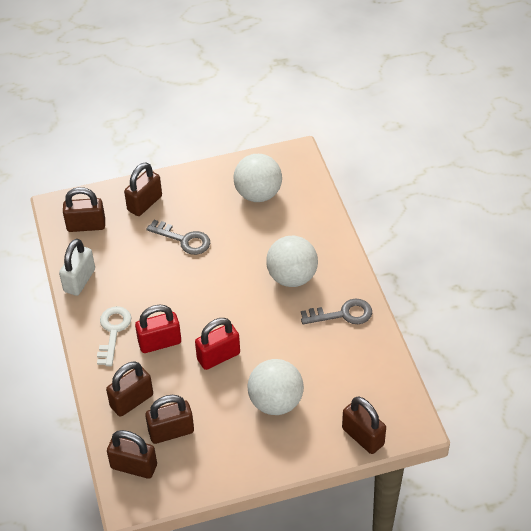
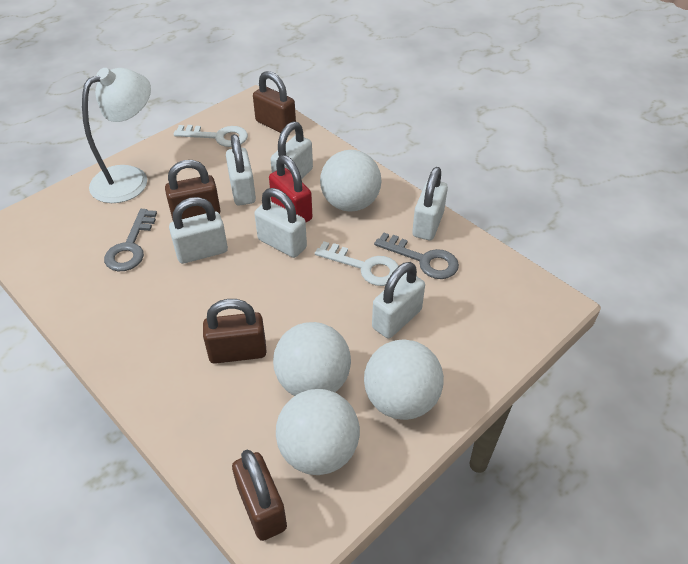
brown padlock: [63,187,105,232] [106,361,153,417] [107,430,157,479] [124,162,162,216] [145,395,194,444] [342,397,386,454] = 6 -> [165,160,221,220] [203,299,267,364] [232,450,287,541] [253,71,296,133] = 4
red padlock: [135,305,181,353] [195,318,240,370] = 2 -> [269,155,312,222] = 1
white ball: [233,154,282,202] [248,359,304,415] [266,236,318,287] = 3 -> [273,322,351,396] [276,389,360,475] [320,150,381,212] [364,339,444,420] = 4
white key: [97,306,132,366] = 1 -> [174,125,248,147] [315,241,399,286] = 2
white lamp: none = 0 -> [82,68,151,203] = 1
white padlock: [59,239,95,296] = 1 -> [169,197,228,264] [226,134,256,205] [254,188,307,258] [270,122,313,179] [372,262,425,338] [412,167,448,240] = 6

